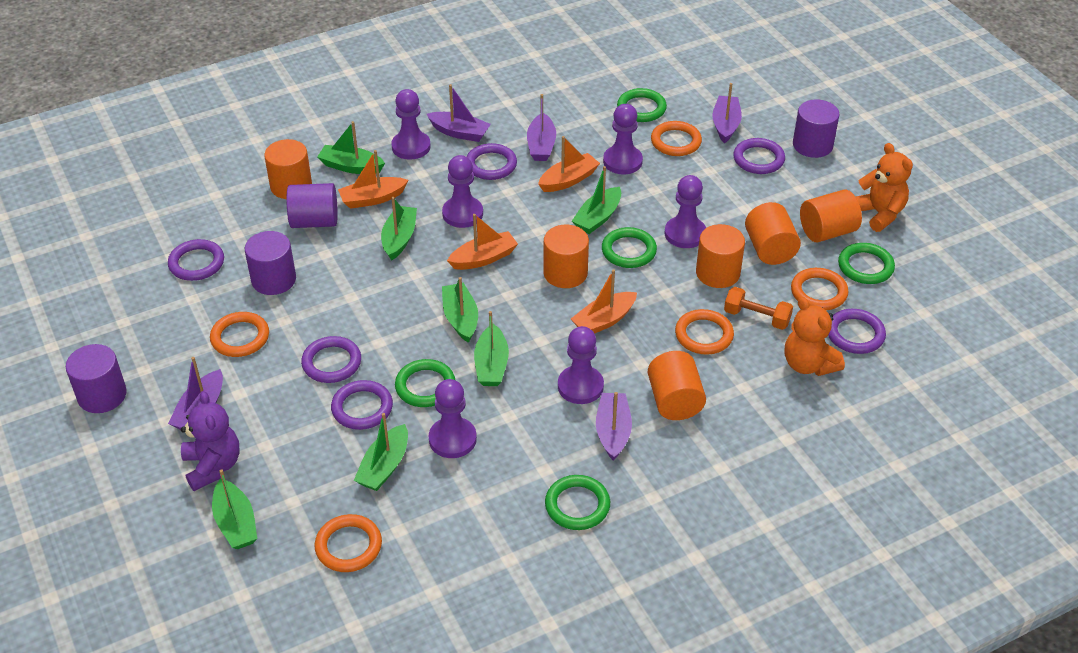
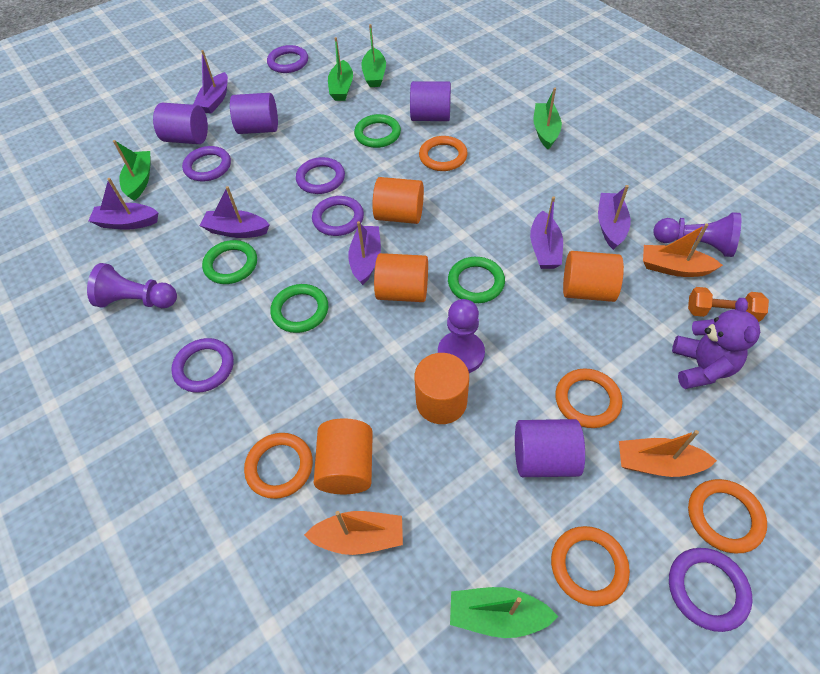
green boat: [212,469,257,549] [317,121,385,174] [354,413,408,491] [381,197,417,261] [442,277,478,343] [474,311,509,386] [572,166,621,234] = 7 -> [113,140,150,201] [328,37,353,101] [361,24,386,87] [450,587,558,638] [533,88,562,149] = 5
green ring: [395,359,456,407] [545,475,610,530] [602,227,657,268] [617,88,667,122] [838,243,895,284] = 5 -> [202,240,257,284] [270,284,328,333] [354,114,401,148] [448,257,505,303] = 4
orange boat: [338,150,408,209] [447,214,518,270] [538,136,600,192] [571,269,637,334] = 4 -> [304,511,403,555] [619,430,717,477] [643,223,723,277] = 3
orange cylinder: [264,139,312,199] [544,225,589,288] [648,351,706,420] [696,224,745,288] [745,202,801,265] [800,190,862,242] = 6 -> [314,418,373,494] [372,177,424,224] [374,253,428,302] [415,353,469,424] [563,251,624,302] = 5
orange teddy bear: [785,297,845,376] [856,143,913,232] = 2 -> none = 0
purple boat: [168,357,223,430] [427,84,491,142] [527,94,556,161] [596,392,632,461] [712,83,742,144] = 5 -> [88,178,158,230] [193,50,228,114] [200,186,270,238] [348,221,381,285] [530,197,563,269] [598,185,631,250] = 6
purple pawn: [391,89,431,160] [429,379,477,458] [442,155,483,228] [558,326,604,404] [603,104,643,174] [665,175,706,248] = 6 -> [87,263,177,308] [438,299,485,373] [653,212,741,257] = 3

